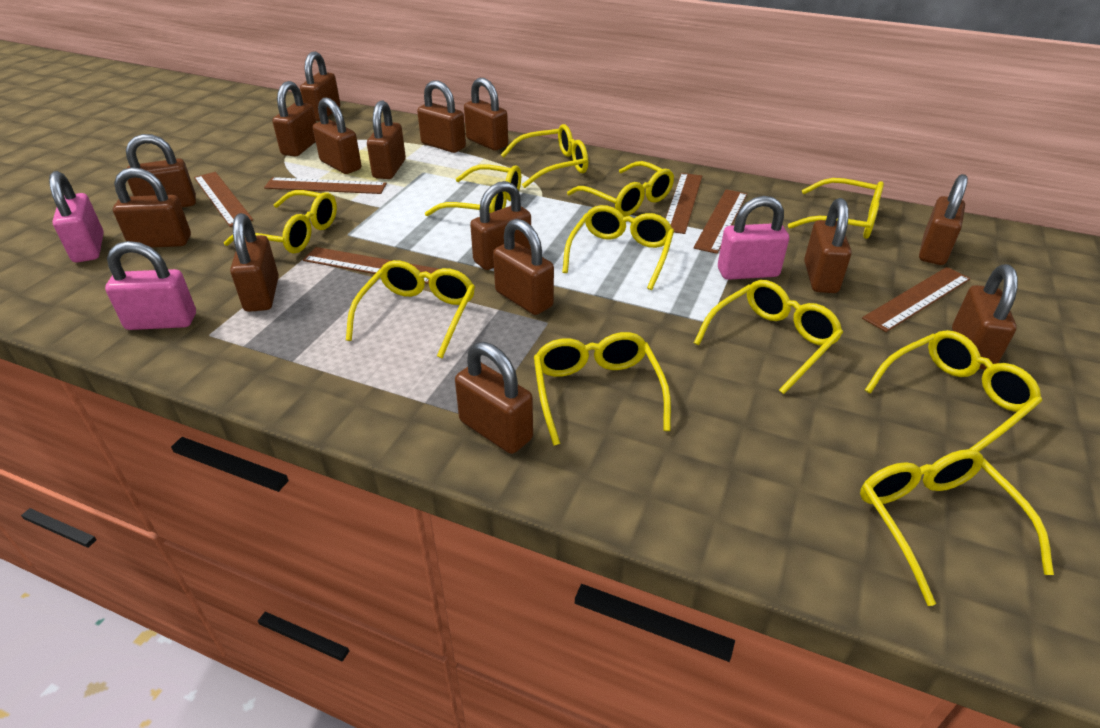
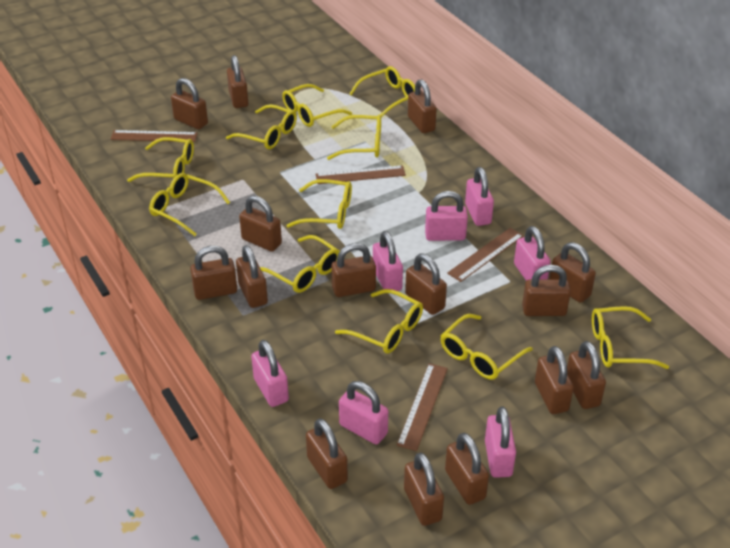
brown ruler: [194,172,253,227] [264,177,387,194] [303,247,438,284] [665,173,702,234] [694,189,747,254] [862,267,971,332] = 6 -> [110,130,198,142] [316,165,406,184] [397,363,448,451] [447,228,524,282] = 4
pink padlock: [49,171,104,262] [105,241,196,330] [718,196,789,280] = 3 -> [251,340,289,407] [339,381,388,444] [373,231,403,291] [425,191,468,241] [465,167,494,226] [485,406,516,478] [514,226,551,281] = 7

